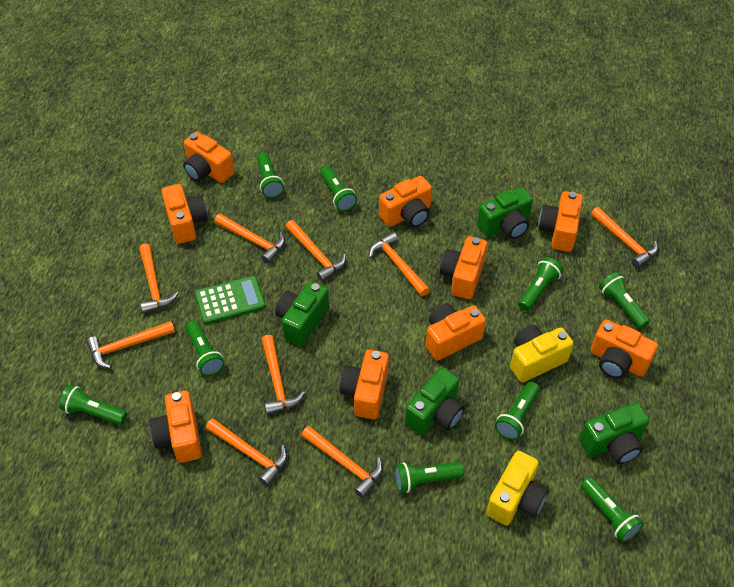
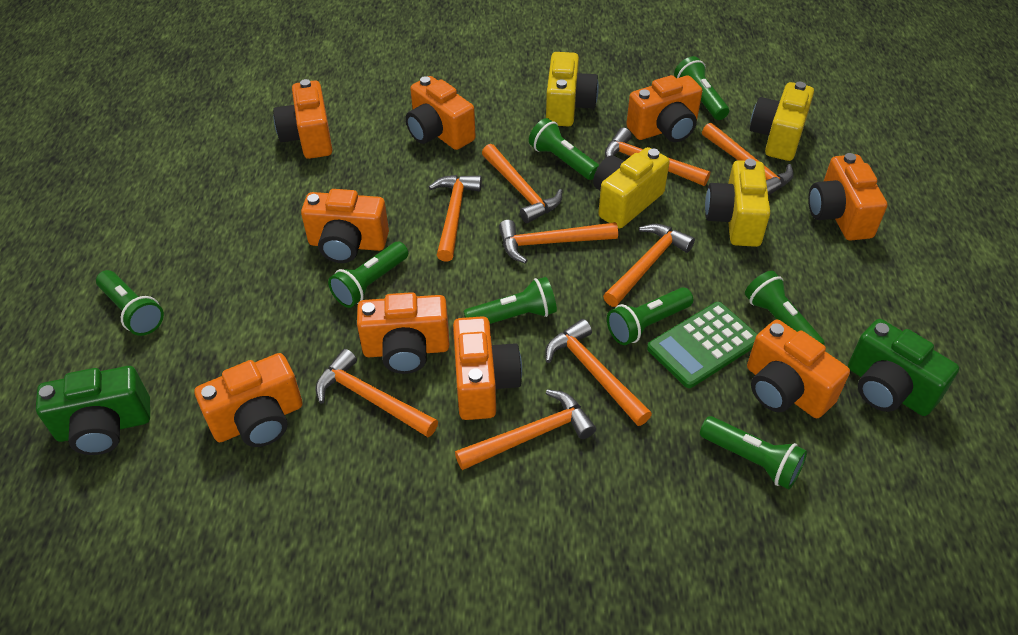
green camera: [275,281,329,346] [405,368,465,435] [477,187,533,239] [579,403,649,464] = 4 -> [36,366,150,455] [848,319,959,416] = 2
green flashlight: [59,385,127,425] [186,321,225,376] [257,152,284,198] [320,166,357,212] [394,462,464,493] [495,382,540,440] [518,257,563,311] [581,477,644,542] [599,272,650,328] = 9 -> [96,270,164,336] [328,242,408,308] [463,277,557,324] [529,118,599,180] [607,287,693,345] [674,56,729,120] [700,416,807,490] [745,271,825,345] = 8
yellow camera: [486,451,548,526] [510,325,574,383] = 2 -> [546,52,599,126] [593,147,670,228] [705,159,770,247] [750,82,814,161] = 4

